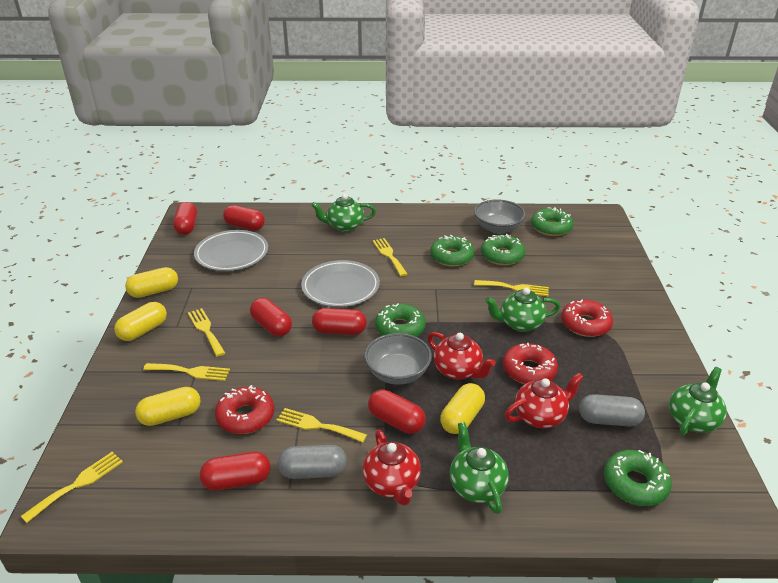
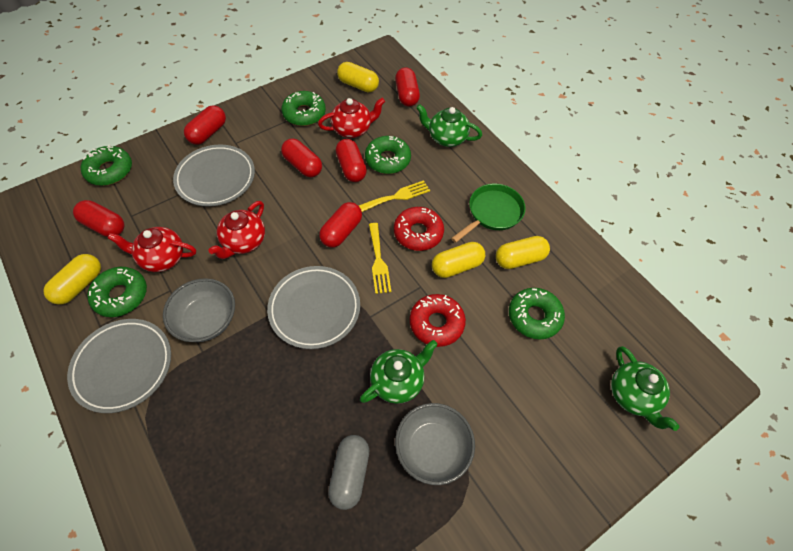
green pan: none = 0 -> [451,184,525,243] = 1
green teapot: [311,194,376,232] [450,422,509,514] [485,288,560,332] [669,367,727,436] = 4 -> [360,340,438,404] [416,104,482,147] [611,346,679,431] = 3
grey capsule: [278,445,347,479] [579,394,645,426] = 2 -> [328,435,369,510] = 1
grey plate: [194,230,268,271] [301,260,380,307] = 2 -> [67,319,171,413] [173,145,255,206] [267,266,360,349] = 3
red donut: [215,385,274,434] [503,343,558,384] [561,300,613,337] = 3 -> [394,207,444,251] [410,294,466,347] = 2
yellow fork: [21,452,123,523] [143,363,230,381] [188,308,225,357] [277,408,367,442] [373,238,408,276] [474,280,549,296] = 6 -> [359,180,430,212] [369,223,391,294] = 2

